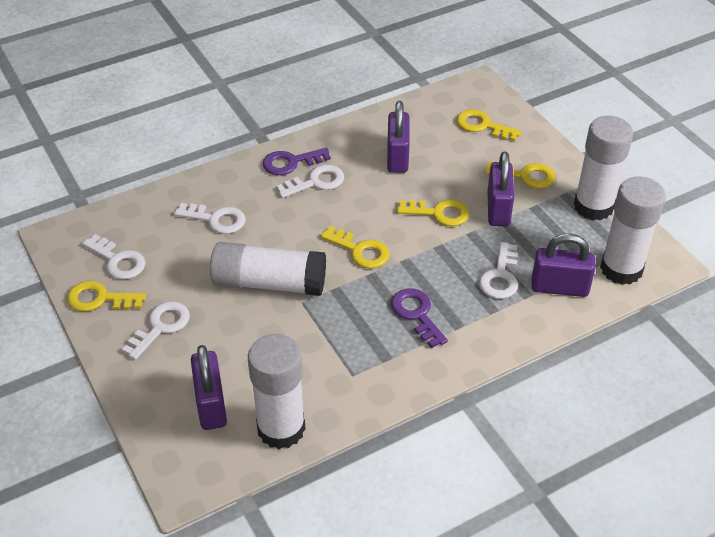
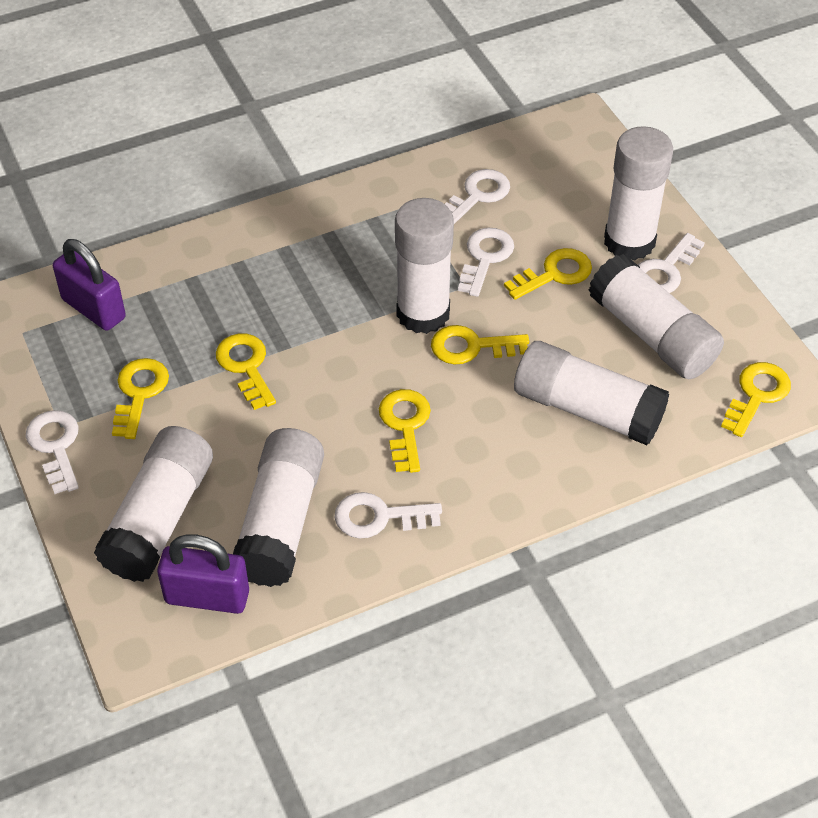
purple key: [263,148,331,175] [391,288,448,348] = 2 -> none = 0
purple padlock: [191,345,227,430] [387,101,410,173] [488,152,514,227] [531,234,596,297] = 4 -> [53,239,126,331] [157,534,249,614] = 2
white glue stick: [210,242,326,296] [248,334,306,449] [574,116,633,221] [600,176,666,285] = 4 -> [94,426,213,582] [233,428,324,587] [395,198,454,334] [514,341,669,445] [588,254,724,379] [604,126,673,261] = 6
yellow key: [67,281,146,311] [320,226,389,268] [397,199,470,226] [456,109,521,141] [485,161,556,188] = 5 -> [112,358,169,439] [216,333,276,410] [379,389,431,473] [431,325,529,365] [504,248,592,300] [721,362,791,437] = 6

